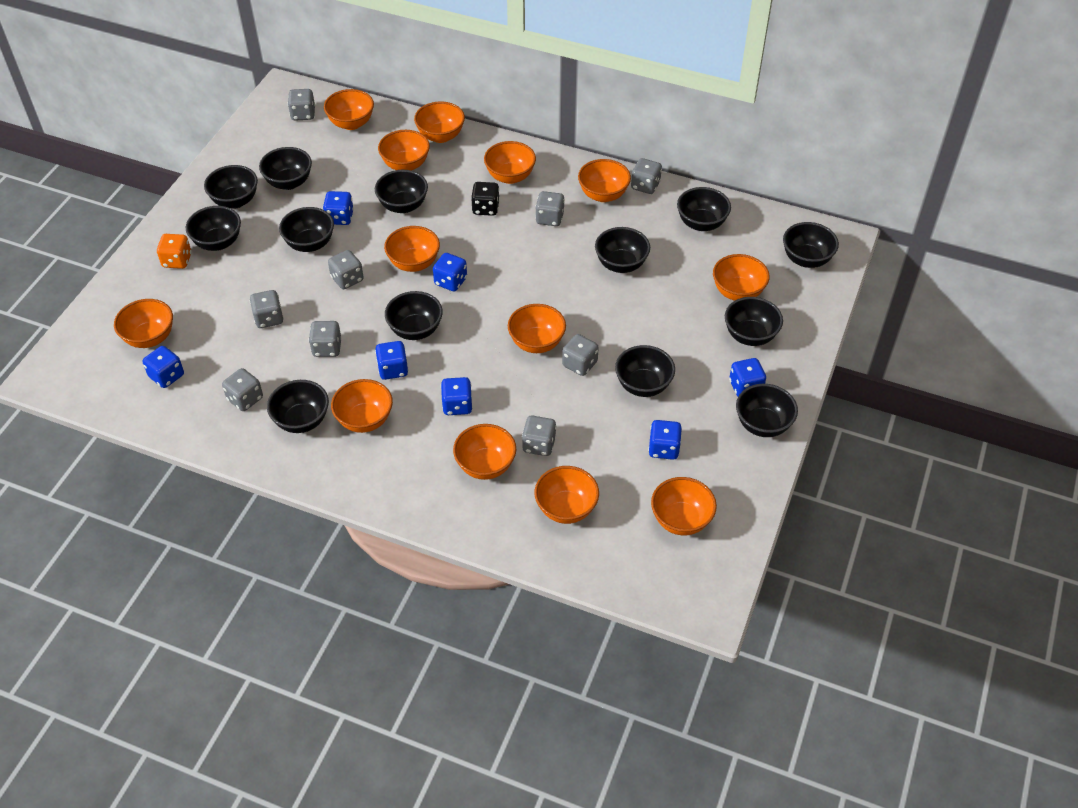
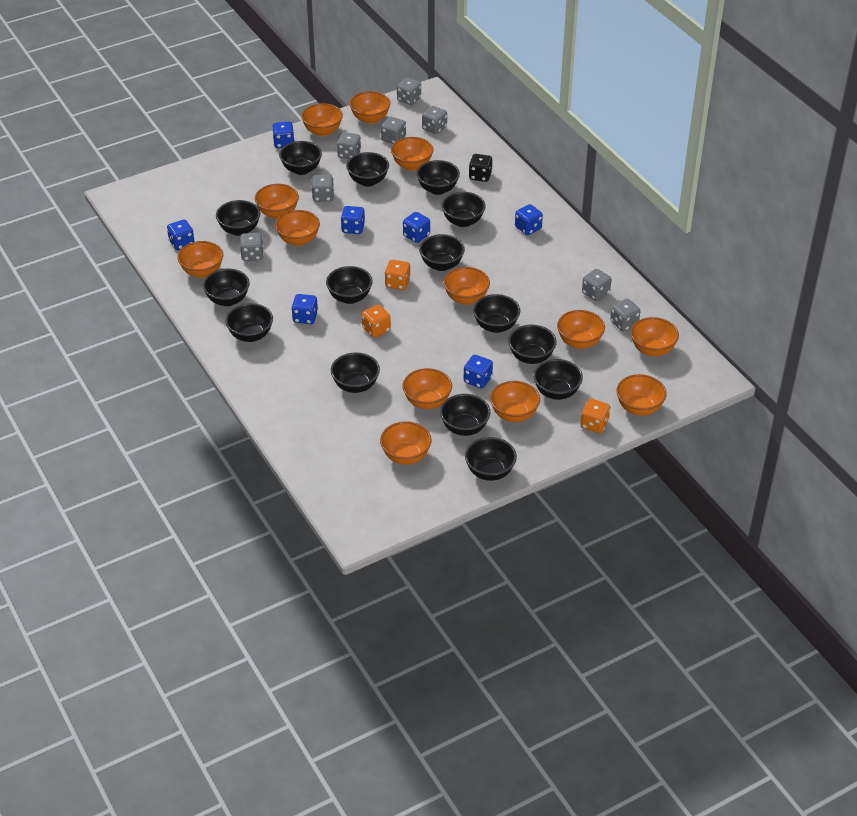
black bowl: [186,206,241,251] [204,165,258,209] [259,147,312,190] [267,380,329,433] [279,207,334,252] [375,170,428,213] [385,291,443,340] [595,227,650,273] [615,345,675,397] [677,187,731,231] [725,297,783,346] [736,384,798,437] [783,222,839,268] = 13 -> [203,269,250,306] [216,200,260,236] [225,303,273,342] [279,141,322,175] [326,266,373,304] [331,352,380,393] [346,152,389,187] [417,160,460,195] [419,234,465,271] [440,394,490,436] [441,192,486,227] [465,437,517,481] [473,294,520,333] [508,325,557,364] [533,359,583,400] = 15
grey dice: [222,368,263,411] [250,290,284,328] [288,89,315,121] [309,321,342,357] [328,250,364,289] [522,416,556,456] [535,191,565,226] [562,334,599,376] [631,158,662,194] = 9 -> [240,233,264,261] [311,175,334,202] [337,132,361,159] [381,117,406,144] [397,77,421,105] [422,106,447,134] [582,269,612,301] [610,299,640,331] = 8
orange dice: [157,234,192,269] = 1 -> [362,305,391,338] [385,260,411,290] [580,399,610,433] = 3

